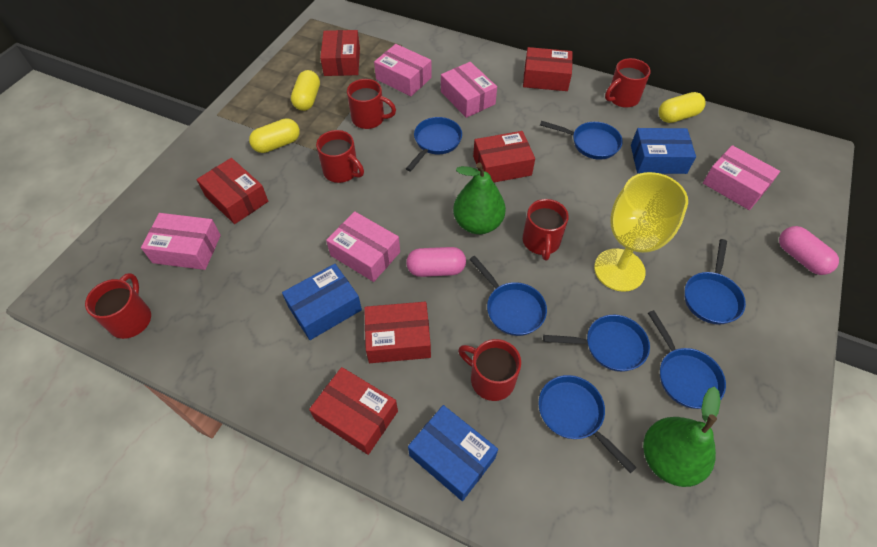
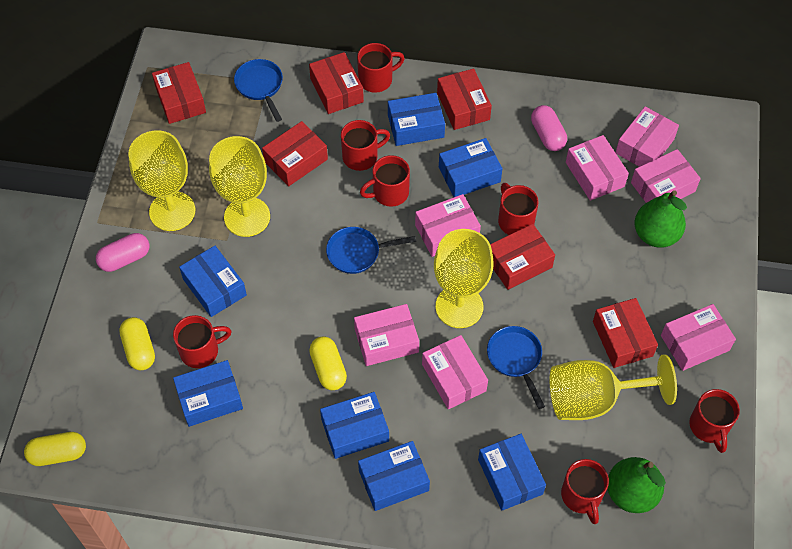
blue box: [282,264,362,340] [408,405,498,501] [631,128,696,174] = 3 -> [173,360,243,427] [179,246,247,317] [320,392,389,459] [358,441,430,511] [388,93,445,146] [439,138,502,197] [478,434,546,511] = 7
blue pan: [406,117,462,172] [469,256,547,336] [539,375,636,473] [540,121,623,160] [543,315,650,372] [648,310,726,409] [684,239,746,325] = 7 -> [234,59,283,122] [326,227,416,274] [487,326,545,409] = 3
pink box: [141,213,221,270] [326,211,400,282] [374,44,432,96] [441,62,497,118] [703,145,780,210] = 5 -> [354,304,419,366] [415,194,481,257] [422,335,488,409] [566,135,629,201] [615,106,679,167] [631,149,701,203] [661,304,736,371] = 7
red mug: [85,273,151,339] [316,130,364,183] [347,79,396,129] [458,339,521,401] [523,199,569,260] [605,58,651,108] = 6 -> [173,315,232,368] [341,120,390,171] [357,43,405,93] [360,155,410,207] [498,183,539,235] [561,459,609,524] [689,389,740,453] = 7
yellow goblet: [594,172,688,292] = 1 -> [128,130,195,231] [209,136,270,237] [434,229,493,328] [550,354,677,420] = 4

